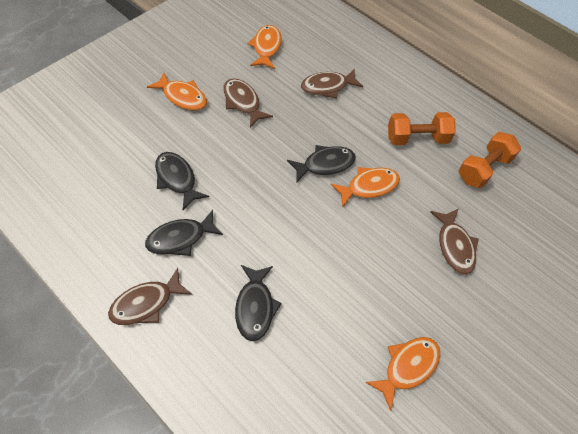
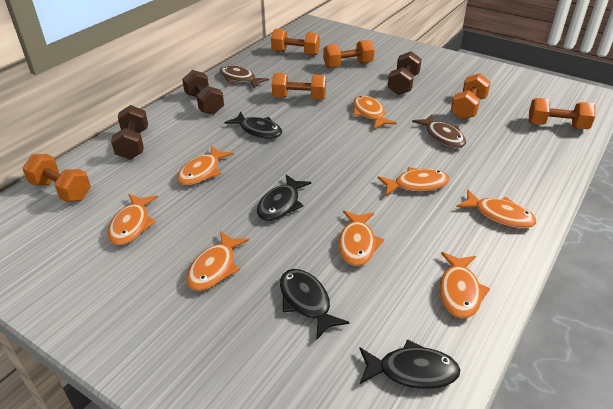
brown dumbbell: none = 0 -> [111,105,148,160] [182,70,224,115] [388,51,422,95] = 3
brown fish: [108,268,192,325] [223,78,273,127] [301,69,363,99] [430,209,479,275] = 4 -> [219,65,269,89] [412,114,466,148] = 2
orange dumbbell: [388,112,456,145] [458,132,521,188] = 2 -> [22,154,91,202] [271,29,320,56] [272,73,326,100] [323,39,375,68] [451,73,491,120] [529,98,595,129] = 6
orange fish: [147,72,207,110] [247,25,282,69] [330,167,400,208] [365,337,441,411] = 4 -> [107,194,158,245] [177,146,234,186] [186,231,249,291] [338,211,384,266] [353,95,396,129] [377,167,450,195] [439,252,490,319] [456,190,536,228] = 8

